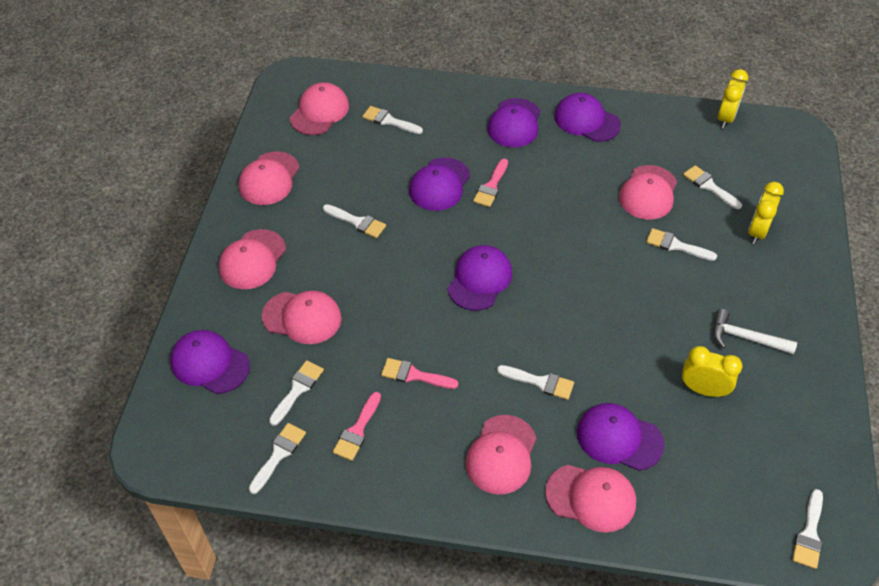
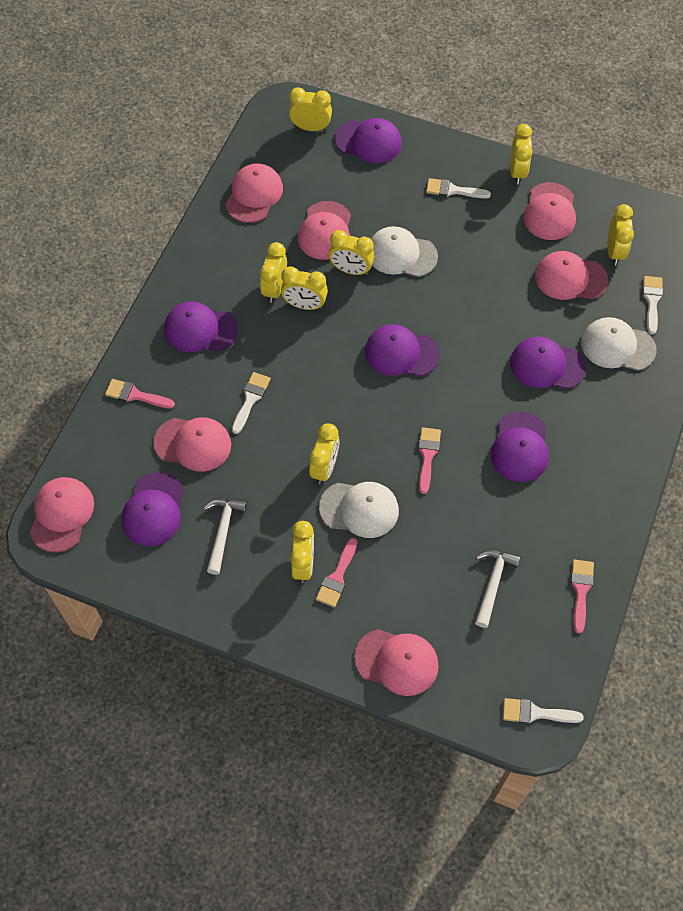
pink brush: [333,392,381,461] [381,358,458,389] [473,158,508,207] = 3 -> [105,379,175,409] [316,538,357,607] [418,427,441,494] [571,559,594,633] = 4
white brush: [249,423,306,494] [269,360,324,426] [323,204,386,238] [362,106,423,134] [497,365,574,400] [646,228,717,261] [683,165,742,209] [792,489,823,569] = 8 -> [232,372,271,434] [426,178,491,198] [503,698,584,724] [643,276,663,335] = 4
white cap: none = 0 -> [319,482,399,538] [371,226,438,277] [581,317,656,371] = 3
white hammer: [713,309,797,354] = 1 -> [204,499,247,575] [475,550,521,628] = 2
yellow clock: [682,346,742,397] [718,69,748,129] [748,181,784,244] = 3 -> [260,242,287,303] [281,267,328,310] [289,87,332,131] [290,521,314,583] [309,423,340,484] [329,230,375,275] [510,124,532,185] [608,204,634,266] = 8

